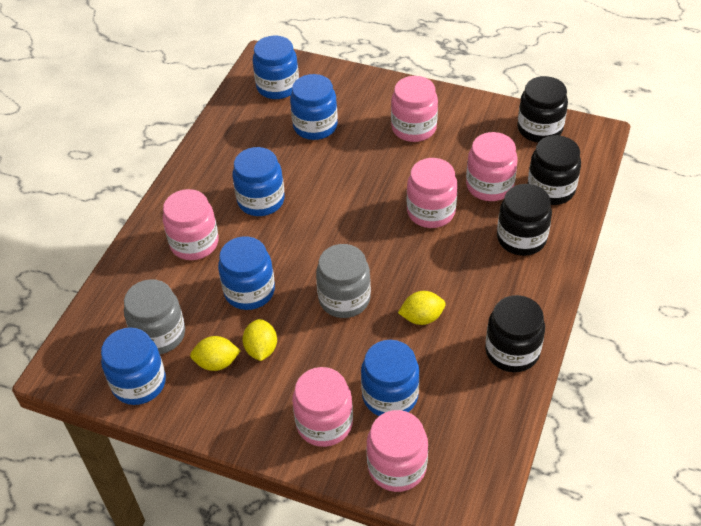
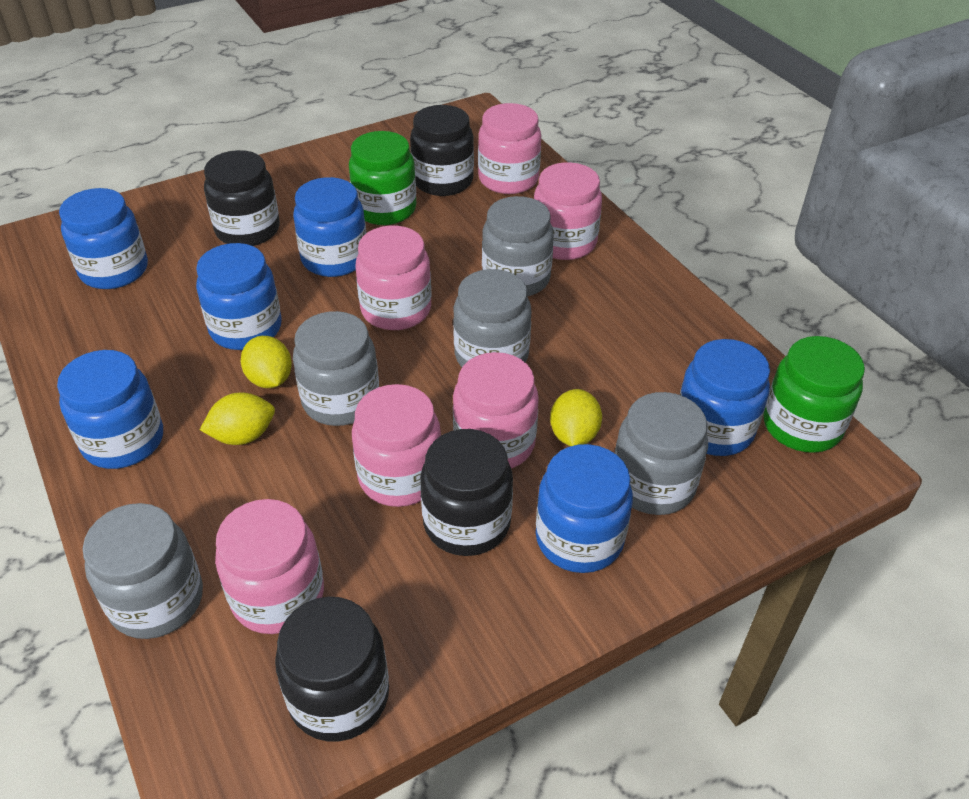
green jar: none = 0 -> [349,131,416,225] [763,336,865,453] = 2
grey jar: [124,279,185,354] [316,244,371,318] = 2 -> [83,503,203,639] [293,311,379,426] [453,269,531,367] [482,196,554,297] [615,392,708,515] = 5

